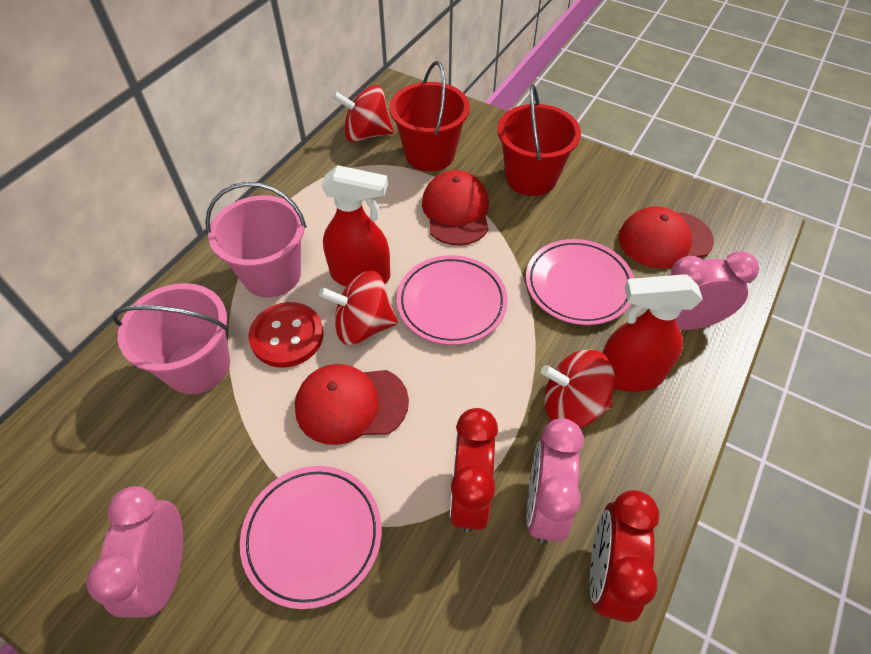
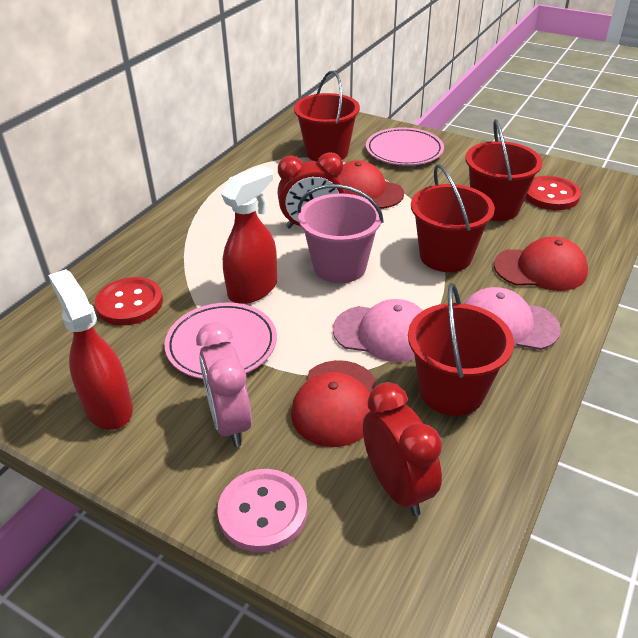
pink bucket: [112,283,230,394] [205,182,307,297] = 2 -> [298,184,384,283] = 1
pink button: none = 0 -> [217,469,307,552] = 1
pink cap: none = 0 -> [333,299,423,362] [463,287,561,350] = 2
pink clock: [86,486,183,618] [527,419,584,543] [669,251,759,330] = 3 -> [196,322,252,447] = 1
pink plate: [240,466,382,609] [397,255,508,345] [526,239,634,325] = 3 -> [165,302,277,379] [366,127,444,166] = 2
red bucket: [390,61,470,171] [497,84,581,196] = 2 -> [294,71,360,162] [408,283,514,416] [411,164,495,272] [465,119,543,221] = 4
red button: [249,302,324,368] = 1 -> [95,277,163,326] [525,176,581,210] = 2
red spinning top: [319,271,398,345] [333,85,394,142] [541,349,615,428] = 3 -> none = 0

